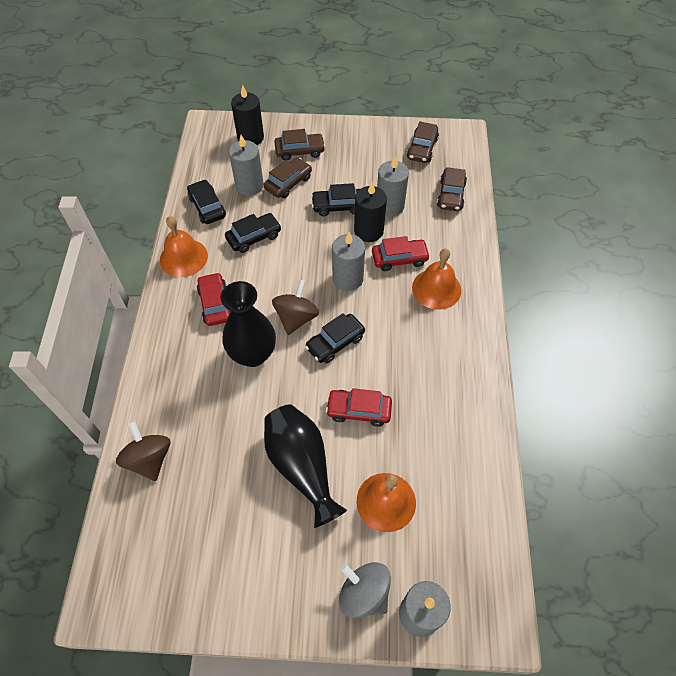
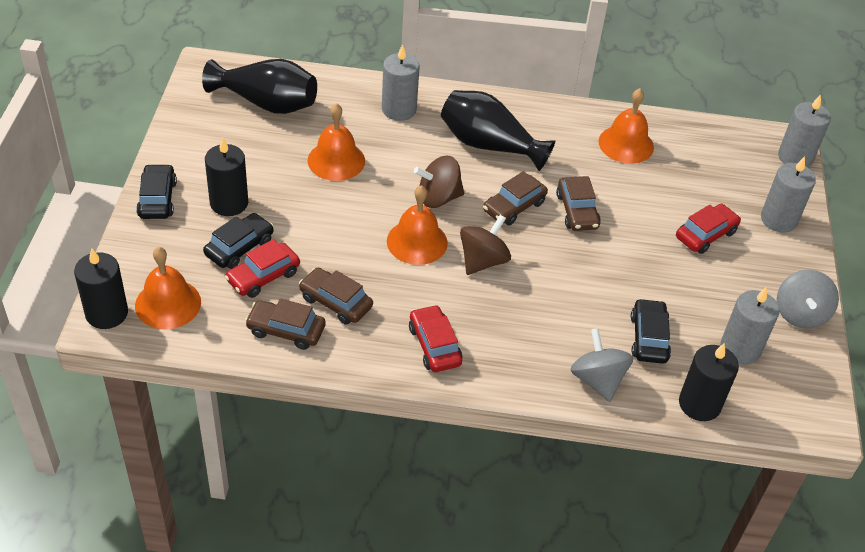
black candle: [231,85,264,145] [354,182,387,242] = 2 -> [74,248,128,329] [205,137,248,216] [679,343,739,421] = 3
black car: [187,179,226,224] [225,213,281,253] [305,313,365,363] [311,183,360,216] = 4 -> [136,164,177,219] [203,213,274,269] [631,298,671,364] = 3
grey spinning top: [339,562,391,618] = 1 -> [570,328,633,402] [777,270,839,329] = 2
orange bell: [160,216,208,277] [357,473,416,532] [412,249,461,310] = 3 -> [135,247,201,329] [308,103,365,181] [387,185,448,265] [599,88,654,164] = 4

